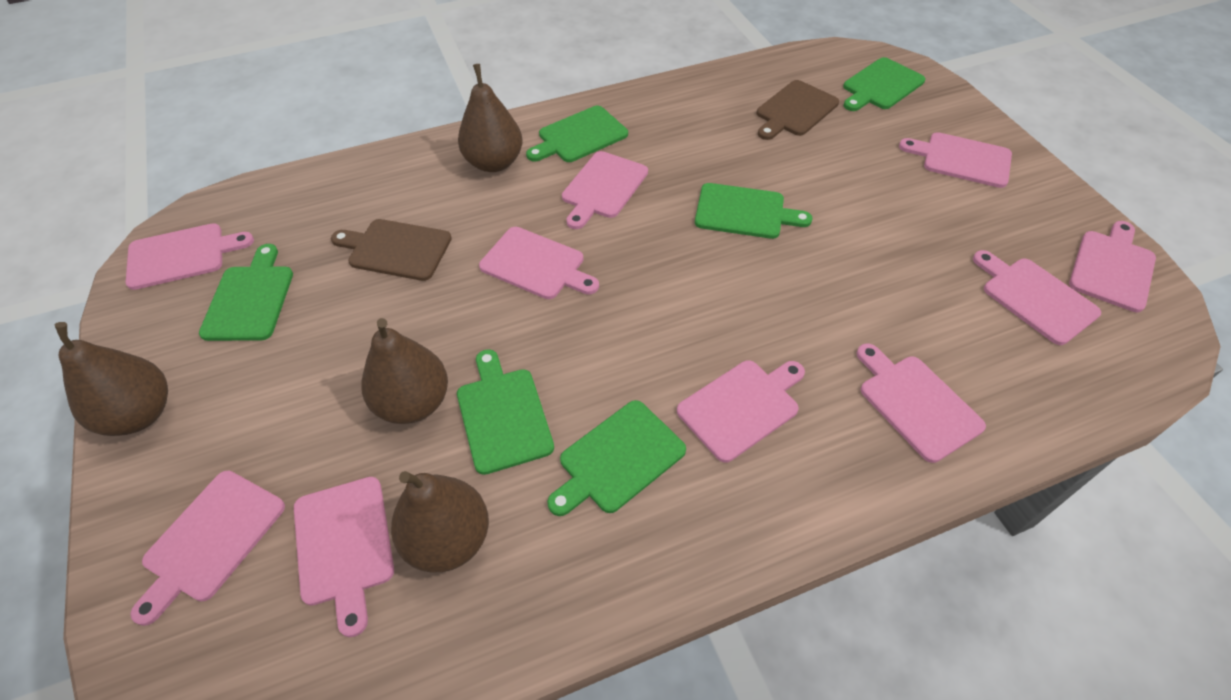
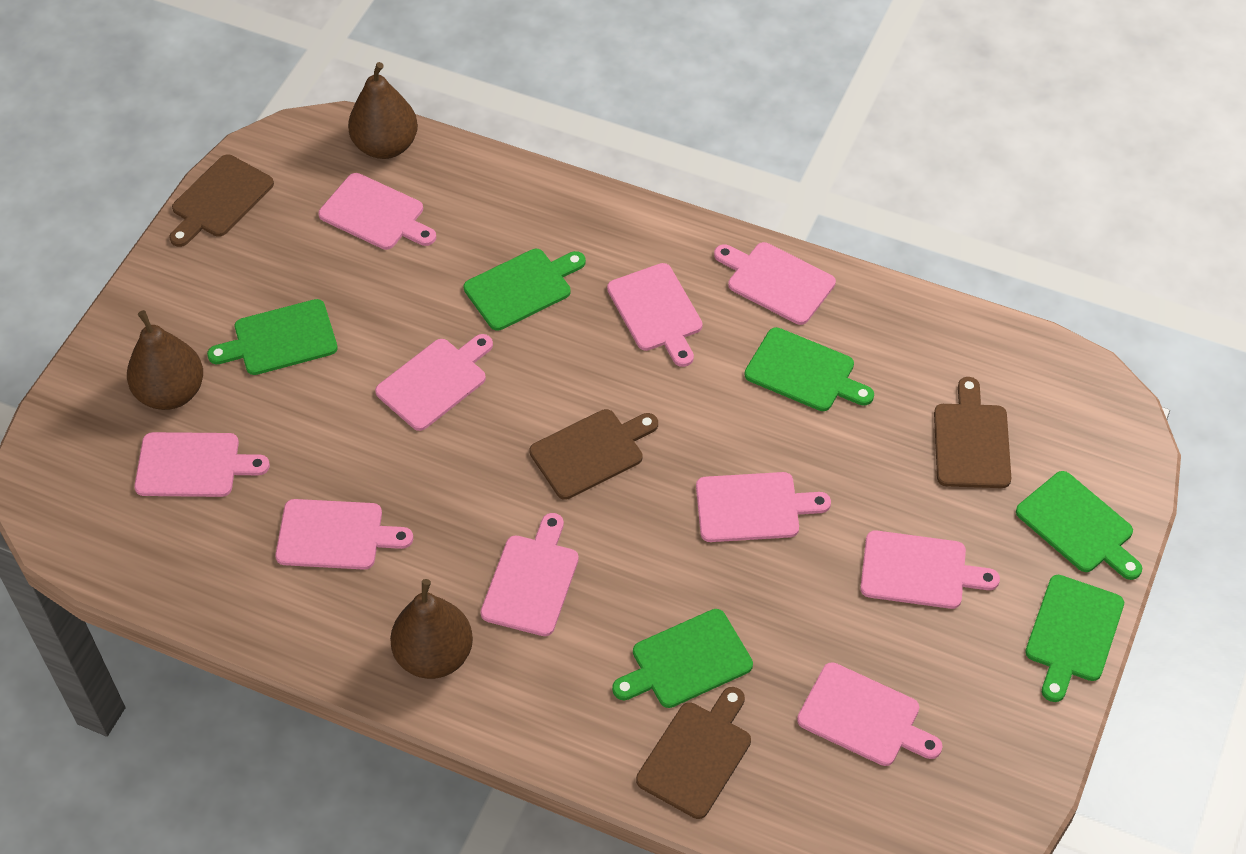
brown cutting board: [331,219,452,281] [757,80,839,140] = 2 -> [169,154,274,247] [529,409,658,500] [636,687,751,819] [934,377,1011,488] = 4
brown pear: [55,322,168,436] [361,318,448,424] [391,471,489,572] [458,64,523,172] = 4 -> [127,310,203,410] [348,62,418,159] [390,579,473,679] = 3

